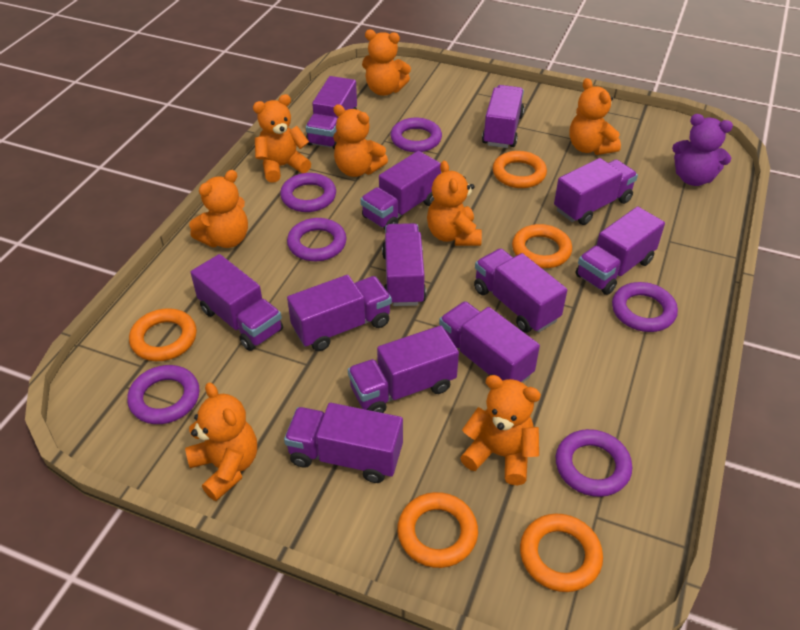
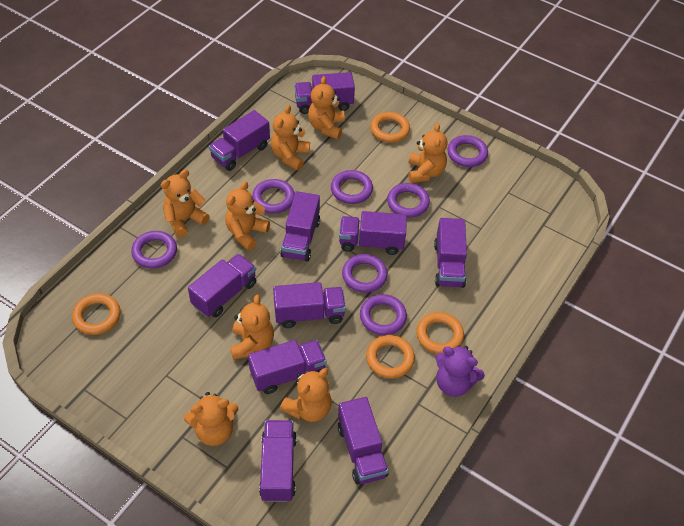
orange ring: [129,308,197,361] [397,492,478,568] [493,151,547,188] [512,224,572,268] [520,513,603,592] = 5 -> [72,293,121,335] [366,335,415,378] [370,112,410,143] [416,312,464,354] = 4
purple ring: [127,365,199,424] [280,173,336,212] [287,218,346,261] [391,118,442,152] [555,429,632,497] [612,282,678,332] = 6 -> [131,231,177,268] [252,179,295,214] [331,170,373,204] [342,254,388,293] [360,294,407,335] [387,183,430,218] [447,135,488,167] = 7
purple truck: [190,254,283,351] [284,403,403,483] [287,275,392,351] [306,76,357,150] [348,325,459,413] [360,151,441,230] [382,223,426,306] [439,301,540,383] [474,248,567,333] [482,85,524,148] [554,158,638,225] [576,206,665,295] = 12 -> [188,254,256,317] [209,110,270,171] [248,340,327,394] [259,420,297,502] [273,282,346,328] [280,191,320,262] [294,72,355,114] [338,397,389,484] [339,211,407,255] [434,218,467,288] = 10

